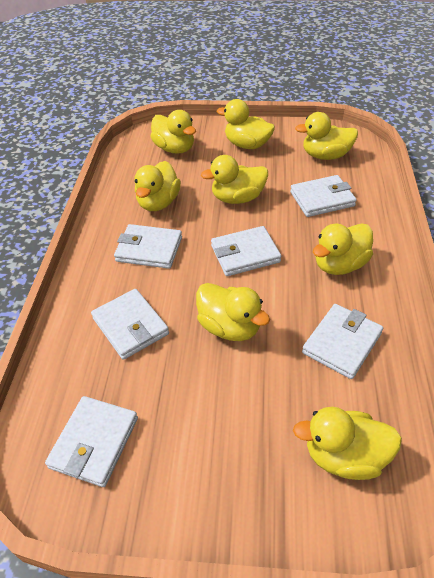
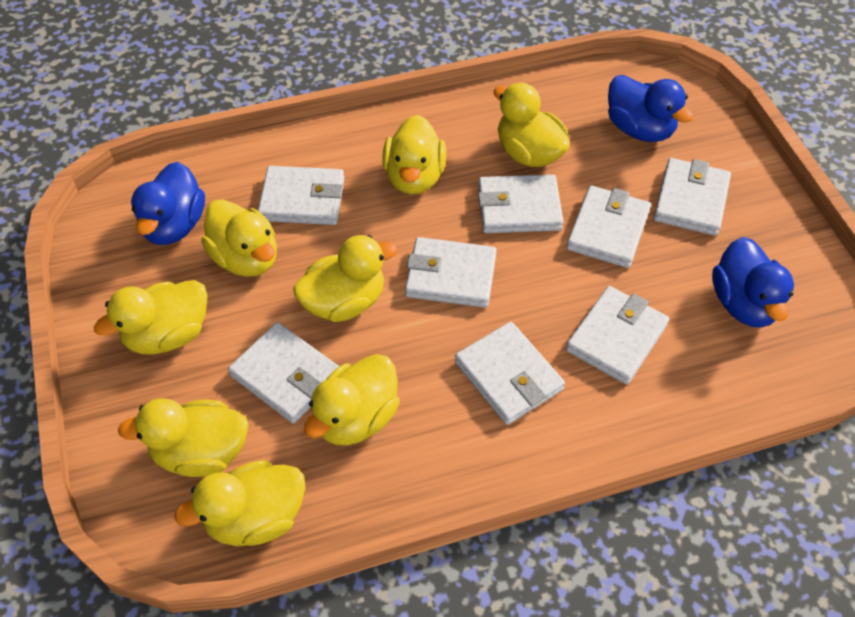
blue duck: none = 0 -> [131,162,205,245] [608,75,693,142] [712,237,794,328] = 3
white wallet: [45,396,138,487] [91,289,169,360] [114,224,182,269] [211,226,281,276] [290,175,357,217] [302,304,383,379] = 6 -> [228,322,340,423] [258,166,344,225] [405,237,497,308] [455,322,565,425] [478,174,563,233] [566,186,651,268] [566,286,669,384] [653,158,731,236] = 8

